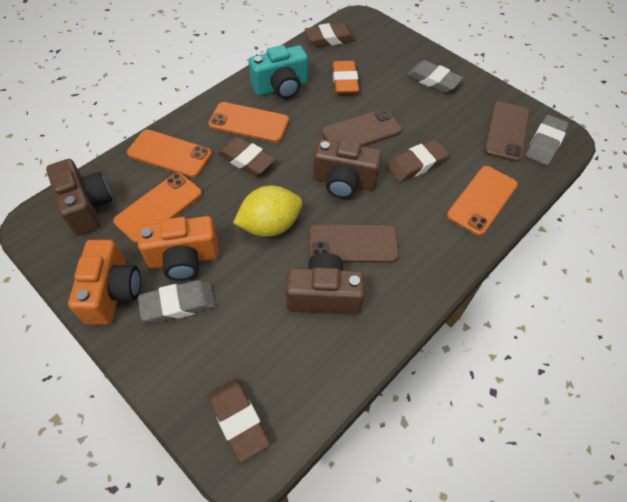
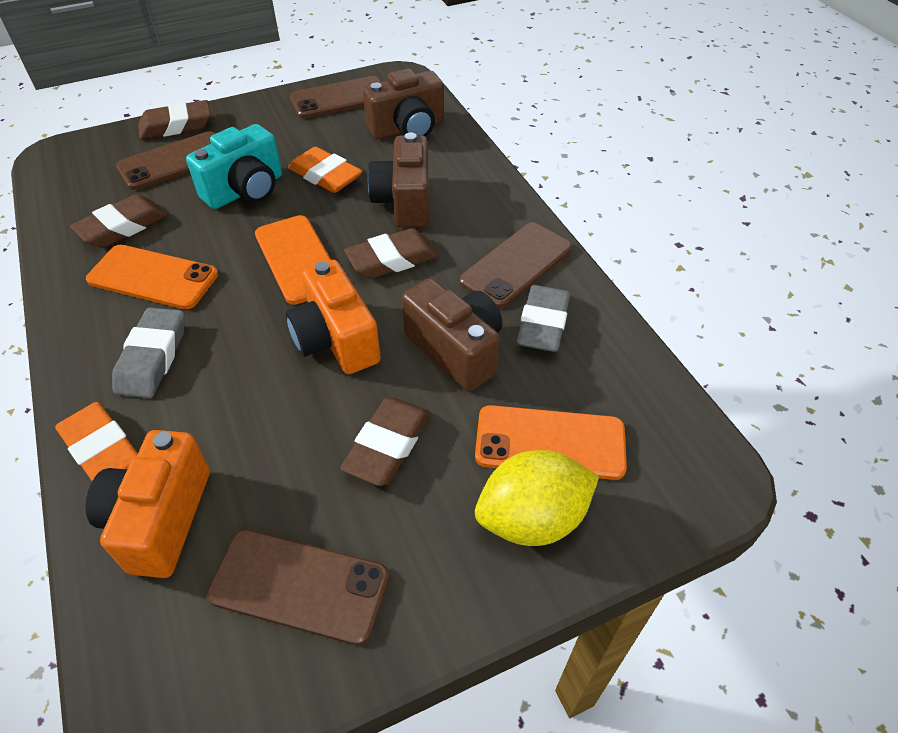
brown phone: [309,224,399,263] [321,109,402,147] [484,102,530,162] = 3 -> [116,131,216,190] [206,529,389,645] [290,76,381,118] [459,222,572,308] = 4
grey eraser: [138,280,216,323] [407,60,463,93] [526,115,569,165] = 3 -> [112,307,184,398] [516,285,570,352] = 2
orange eraser: [332,61,359,94] = 1 -> [55,402,138,481] [288,147,362,193] = 2
orange phone: [113,173,202,243] [127,129,212,178] [208,102,289,142] [447,166,518,236] = 4 -> [86,245,218,309] [255,215,331,305] [475,405,627,480] = 3

